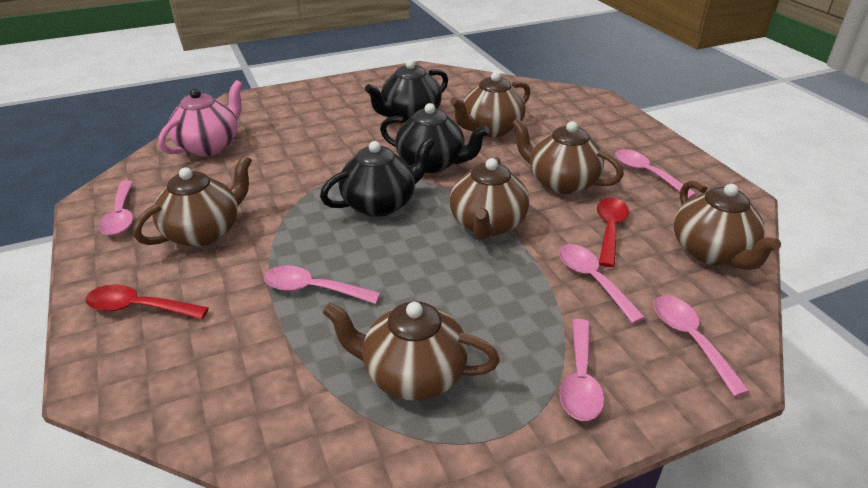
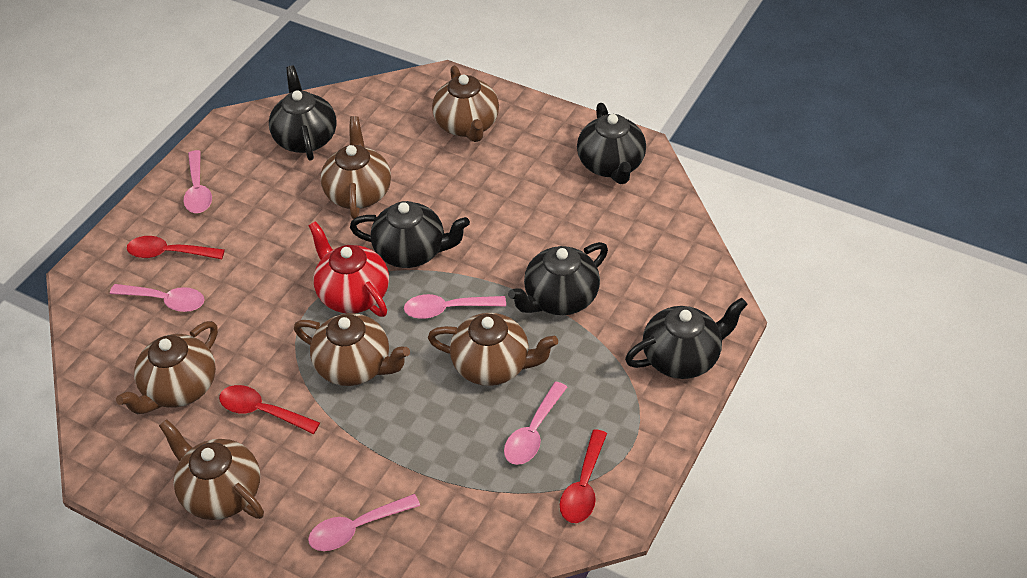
black teapot: [320,137,435,217] [365,60,448,122] [380,103,489,173] = 3 -> [269,65,337,161] [350,201,470,268] [508,242,608,315] [577,103,646,184] [625,298,748,379] = 5
pink spoon: [99,180,133,235] [264,265,381,304] [559,244,646,324] [560,319,604,421] [615,149,697,199] [654,295,750,397] = 6 -> [110,284,205,312] [183,150,212,213] [308,494,420,551] [404,294,506,319] [504,382,567,465] = 5
pink teapot: [158,80,243,156] = 1 -> none = 0
red spoon: [85,284,209,319] [597,198,629,267] = 2 -> [127,236,225,259] [219,385,320,434] [560,429,607,523] = 3
red teapot: none = 0 -> [309,221,389,317] = 1

